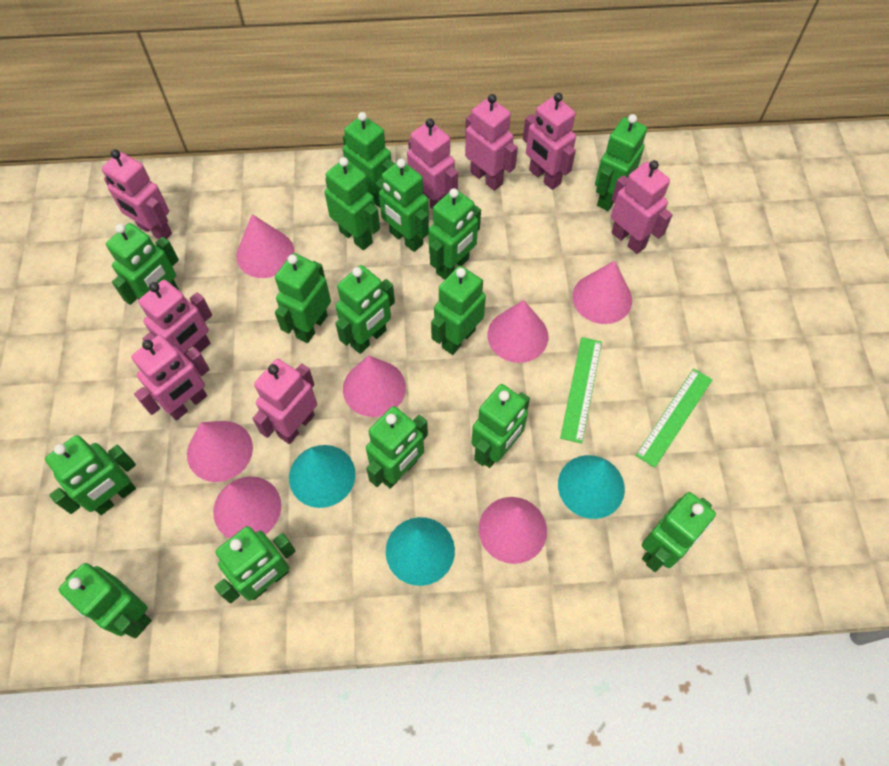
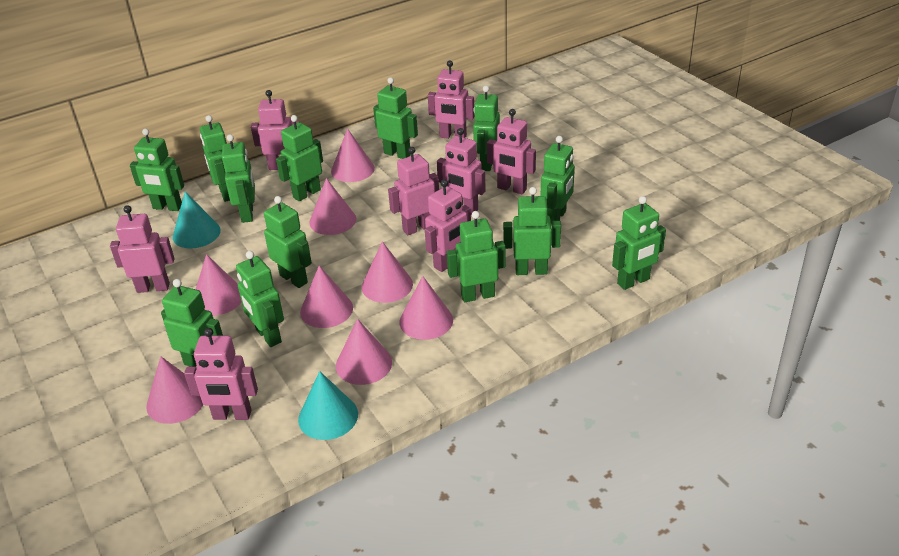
green robot: [45,435,136,515] [58,563,152,638] [106,223,179,305] [214,526,295,603] [275,253,331,343] [325,157,380,250] [335,265,395,354] [343,112,395,207] [366,406,428,489] [375,159,429,252] [428,188,481,280] [431,266,486,355] [471,384,530,468] [595,114,647,211] [642,492,716,572] = 15 -> [130,129,184,211] [161,279,223,367] [200,115,230,202] [222,134,255,223] [236,251,284,347] [264,196,312,288] [276,115,323,201] [373,77,418,159] [447,211,505,302] [473,86,500,171] [503,187,561,275] [541,136,575,226] [612,196,666,290] = 13
green ruler: [560,337,602,444] [636,369,712,468] = 2 -> none = 0
pink cone: [187,421,253,482] [213,476,281,539] [236,214,295,278] [343,355,406,417] [478,497,547,564] [487,300,548,363] [573,261,632,324] = 7 -> [146,356,203,424] [196,254,242,316] [300,266,353,328] [309,178,356,235] [331,129,375,182] [336,319,392,385] [362,241,413,303] [400,276,453,340] = 8
turquoise cone: [289,445,355,508] [386,517,455,586] [558,455,625,519] = 3 -> [173,191,221,248] [298,371,358,440] = 2

